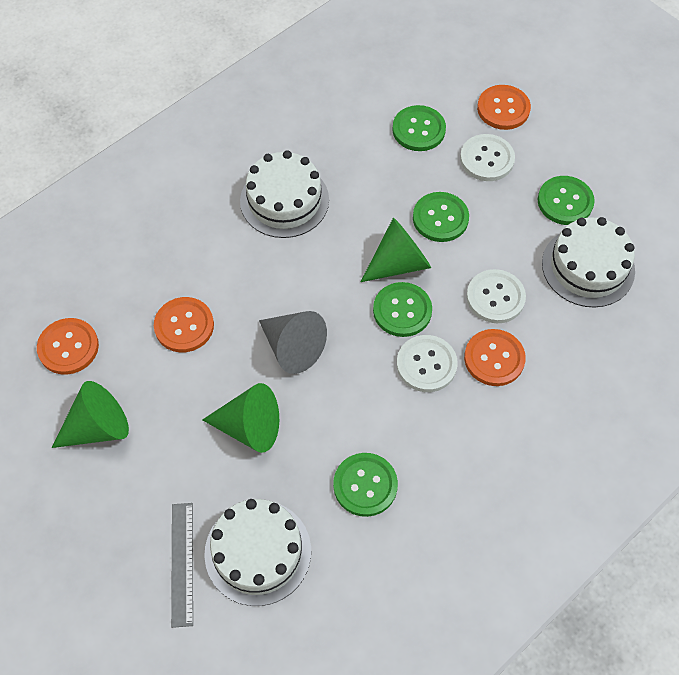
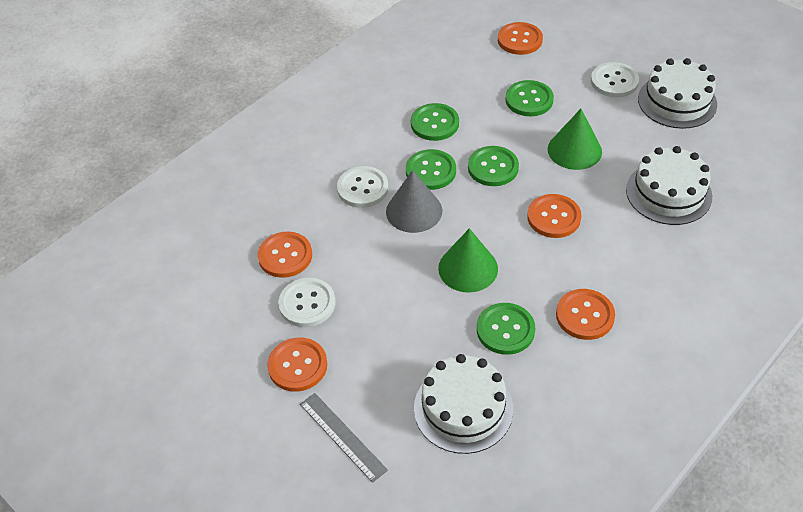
green cone: [52,381,129,448] [203,383,279,453] [361,218,431,282] = 3 -> [438,228,498,293] [548,109,602,170] = 2
orange button: [37,318,99,375] [154,297,214,352] [464,329,526,386] [477,85,531,130] = 4 -> [258,232,312,278] [267,337,327,392] [498,22,543,55] [527,194,581,238] [556,289,615,340] = 5

